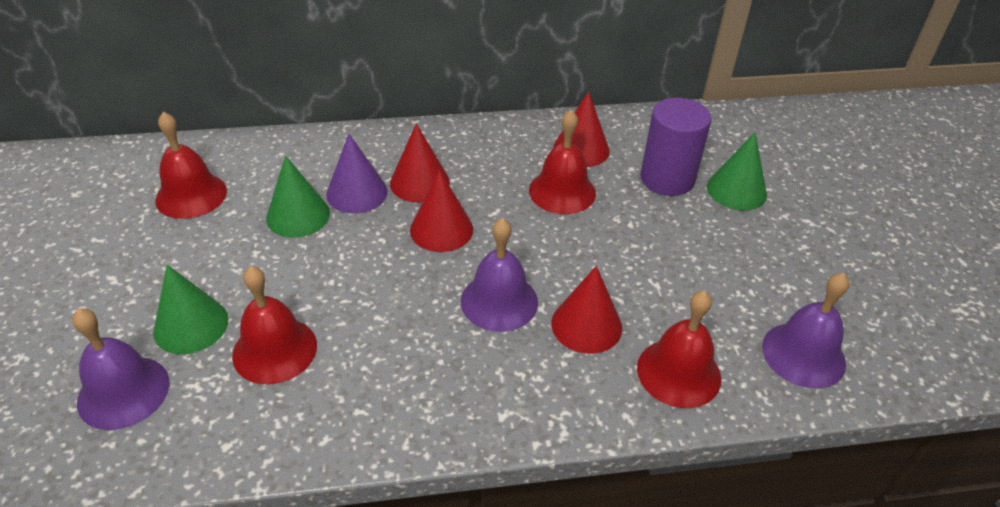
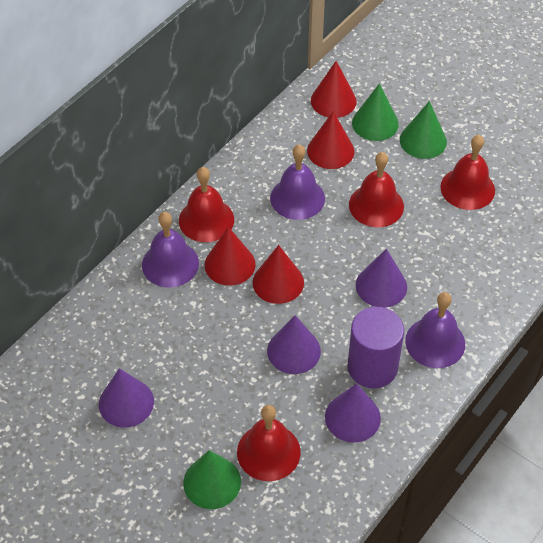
purple cone: [326,134,388,213] = 1 -> [99,368,154,428] [267,315,321,374] [325,383,381,443] [356,249,407,308] = 4

